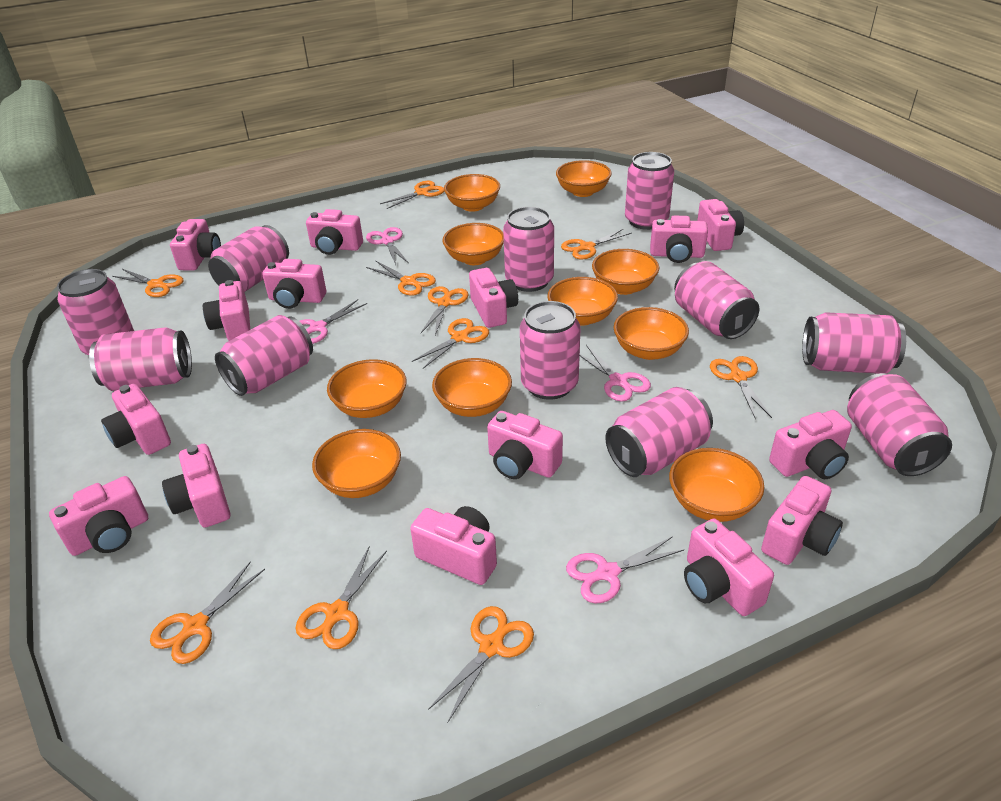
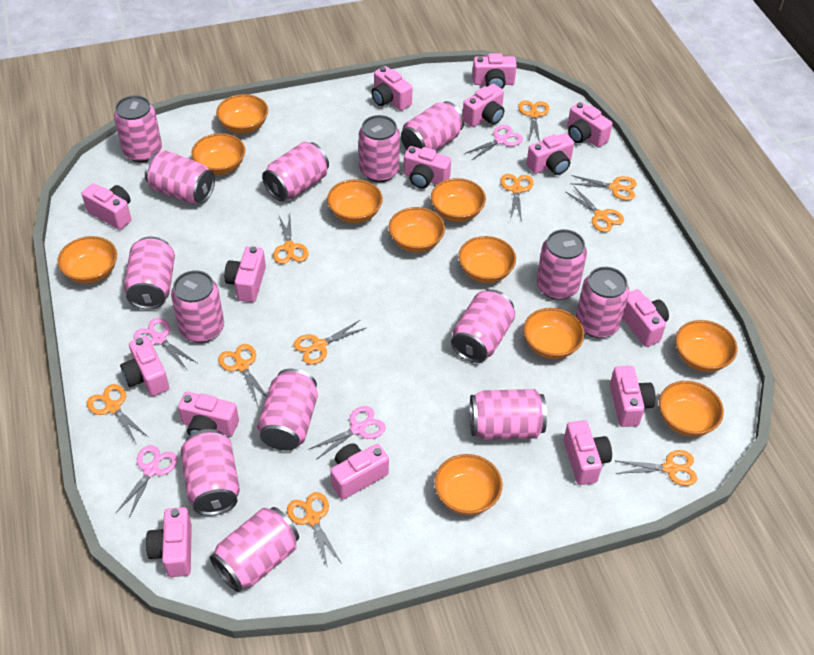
orange bowl: [312,429,401,498] [327,359,407,418] [432,358,512,417] [442,223,504,265] [444,174,500,212] [547,277,618,326] [556,160,612,197] [592,249,659,295] [614,307,689,360] [669,448,764,522] = 10 -> [57,236,117,284] [191,133,245,175] [216,94,268,134] [327,179,383,223] [389,207,445,252] [431,178,486,222] [434,454,502,515] [458,236,516,283] [523,308,585,359] [659,381,724,437] [675,320,738,372] = 11
pink can: [57,269,134,355] [89,327,192,391] [208,225,289,292] [215,315,313,396] [503,207,554,292] [520,301,580,400] [605,387,713,477] [625,152,674,230] [674,261,759,339] [802,312,906,374] [847,373,952,476] = 11 -> [114,95,162,163] [124,237,175,310] [145,150,215,204] [171,270,224,343] [181,429,240,516] [210,507,299,592] [257,369,318,451] [262,142,329,201] [359,115,400,182] [401,101,464,151] [451,289,515,363] [470,389,547,440] [536,229,587,300] [576,267,629,338] = 14

